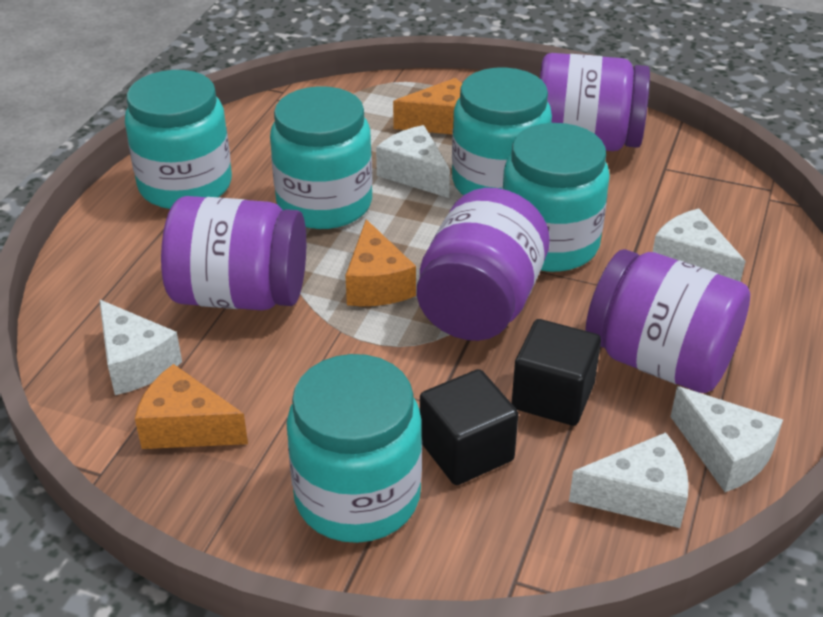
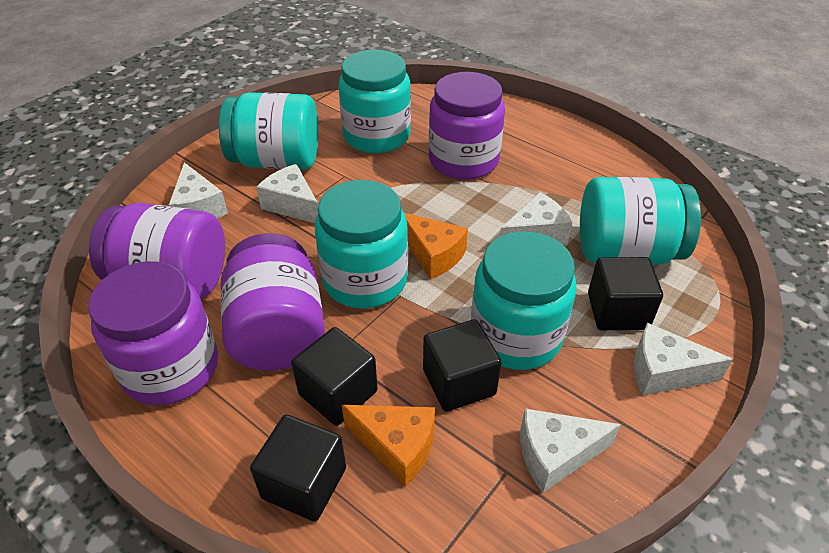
black cube: [420,369,518,485] [512,319,601,426] = 2 -> [250,415,346,521] [291,327,378,426] [423,319,502,412] [588,257,663,330] = 4
orange cheese: [135,364,248,449] [345,219,416,306] [393,78,462,134] = 3 -> [342,405,435,487] [404,213,468,279] = 2

